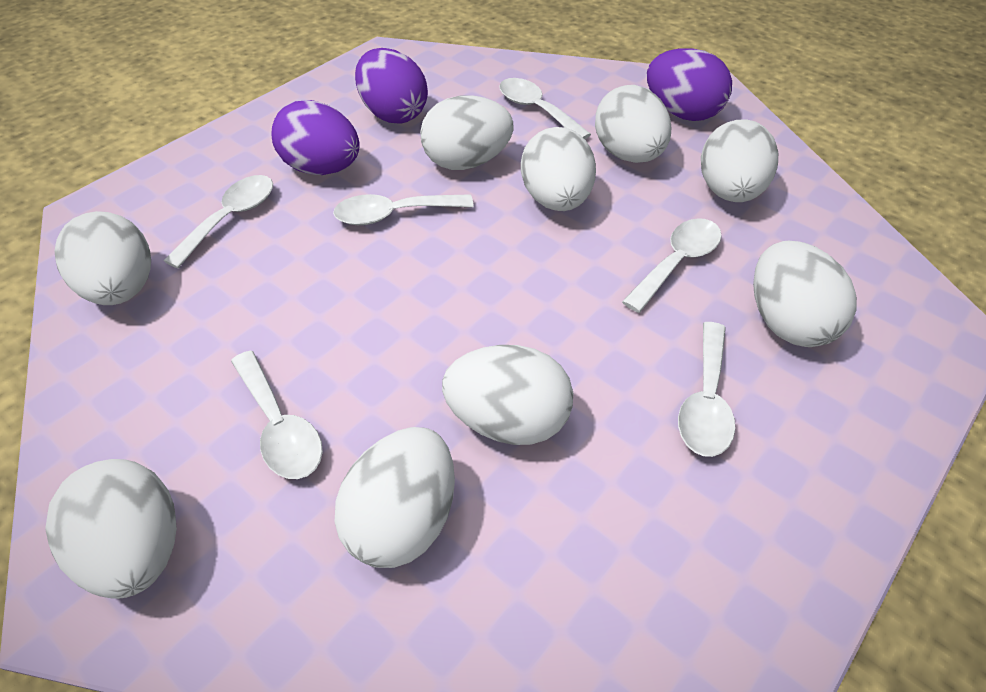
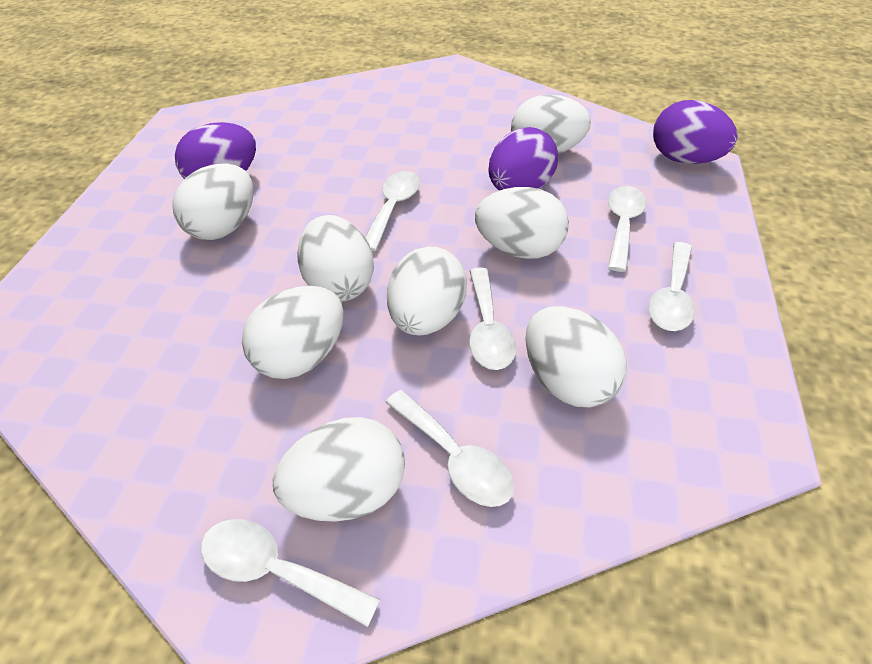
white egg: [45,459,177,599] [55,211,151,305] [335,427,455,568] [420,95,514,170] [442,345,573,445] [521,127,596,211] [595,85,671,163] [701,119,778,202] [753,241,857,347] = 9 -> [172,163,254,240] [242,286,344,379] [273,417,405,522] [297,215,374,302] [387,247,467,336] [475,187,569,259] [511,94,591,154] [525,306,627,407] = 8

